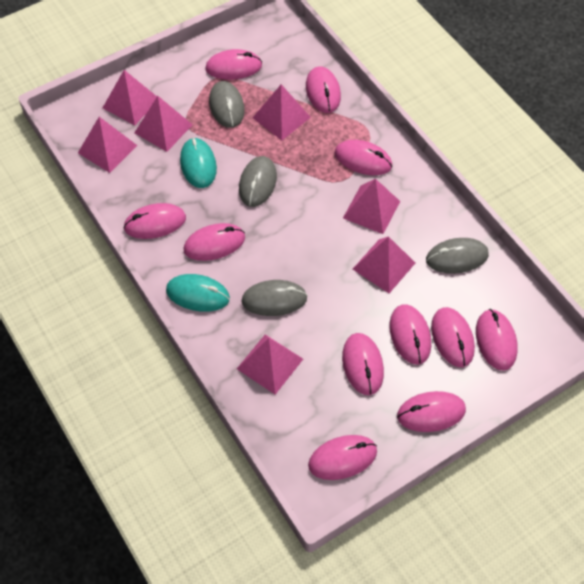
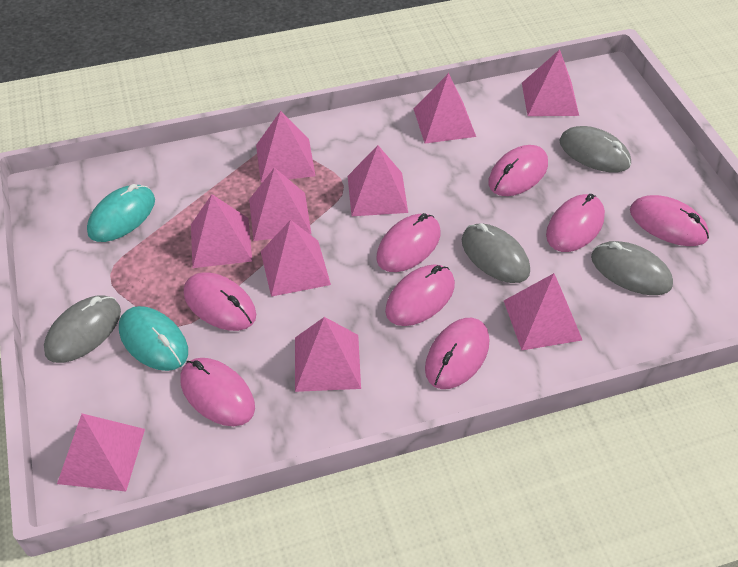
pink mouse: [123,203,186,239] [184,223,245,261] [205,49,262,80] [306,66,341,113] [308,435,377,480] [335,140,392,175] [342,333,384,395] [389,304,431,364] [397,391,466,432] [431,307,475,367] [476,309,518,371] = 11 -> [180,358,255,426] [184,272,256,331] [376,213,440,272] [385,264,455,326] [425,318,489,389] [488,145,548,196] [546,194,605,252] [630,195,709,246] = 8
pink pyramid: [78,117,137,173] [103,70,157,126] [134,96,192,152] [237,334,303,395] [253,84,311,140] [343,178,400,234] [353,236,415,293] = 7 -> [57,414,145,491] [191,194,252,268] [249,167,311,241] [256,111,316,182] [261,220,331,297] [295,317,361,392] [348,145,408,216] [414,73,476,144] [504,273,582,350] [522,49,579,116] = 10

